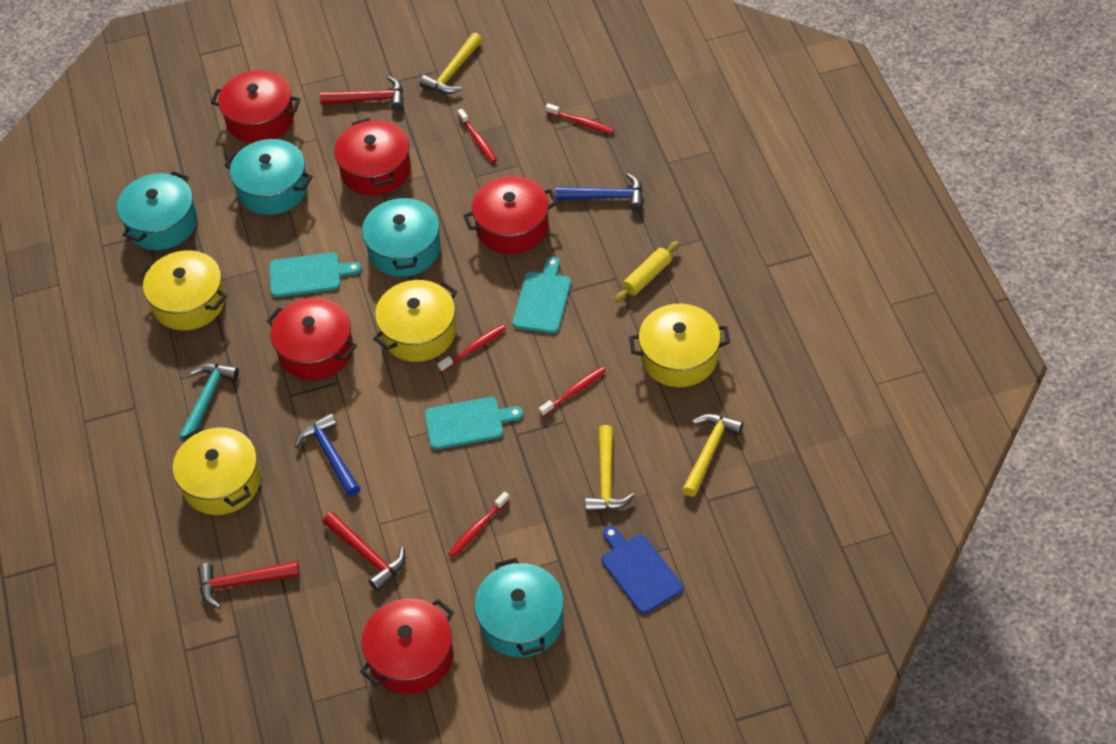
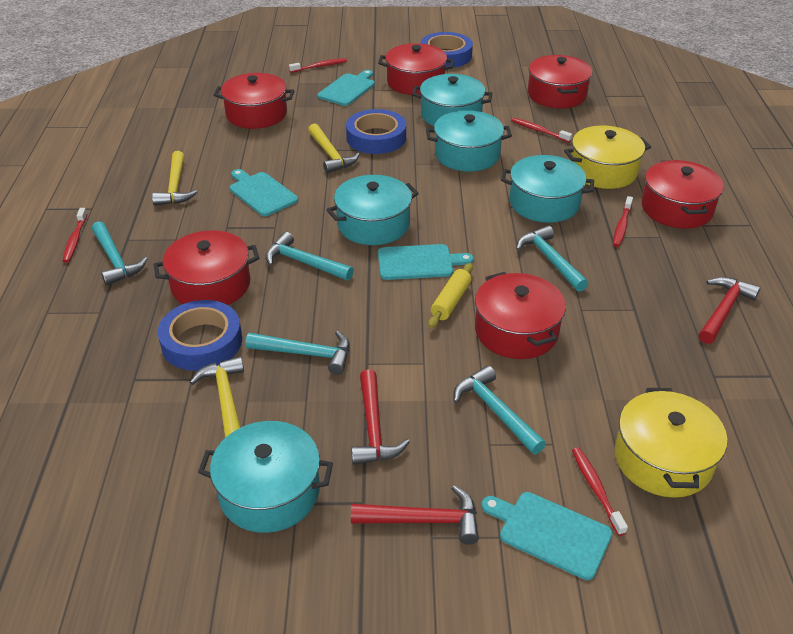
blue cutting board: [601,526,683,614] = 1 -> none = 0
blue hammer: [295,413,361,497] [555,173,643,211] = 2 -> none = 0
blue tape: none = 0 -> [158,300,242,371] [346,109,406,154] [421,32,473,68] = 3
red pot: [211,70,301,143] [266,298,357,380] [334,118,411,196] [360,599,454,694] [463,176,558,254] = 5 -> [153,230,259,305] [214,73,295,129] [378,43,454,95] [475,272,566,359] [528,55,592,108] [641,160,724,229] = 6
turquoise cutting board: [270,252,361,297] [425,397,523,450] [512,257,571,333] = 3 -> [229,169,298,216] [318,70,375,106] [378,244,474,280] [481,492,613,580] = 4
turquoise hammer: [179,364,239,442] = 1 -> [92,221,147,286] [245,331,350,375] [265,232,354,281] [453,365,546,454] [516,225,589,292] = 5
turquoise pot: [117,171,197,250] [224,139,313,215] [362,195,441,277] [474,558,564,658] = 4 -> [198,421,333,533] [326,175,419,245] [412,74,493,126] [426,110,512,172] [501,155,594,223] = 5
yellow pot: [140,250,227,330] [173,427,261,515] [373,280,457,362] [629,304,730,387] = 4 -> [564,126,651,189] [615,388,727,498] = 2

